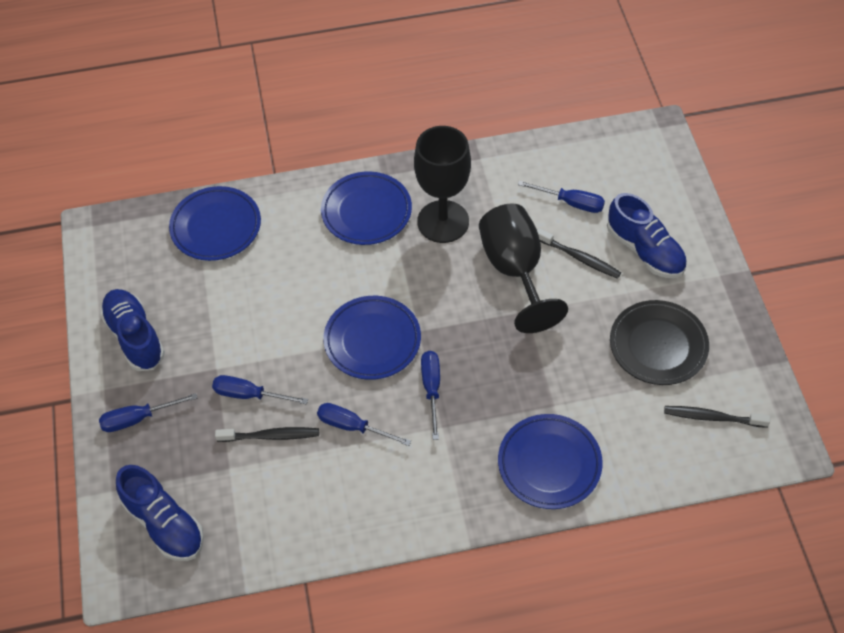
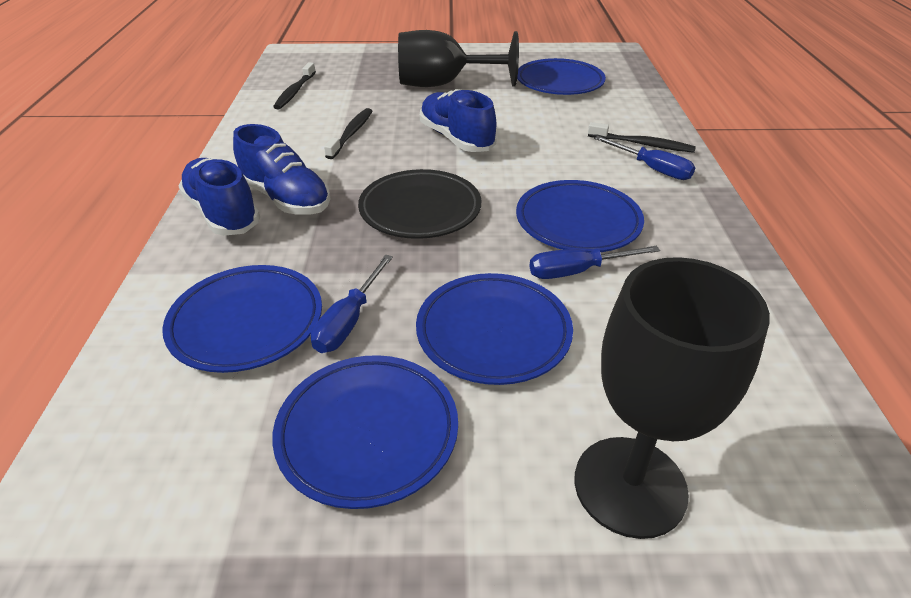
blue plate: [169,186,261,261] [321,172,412,245] [323,296,421,380] [498,414,603,509] = 4 -> [162,265,322,373] [272,355,458,509] [416,273,573,385] [516,180,644,252] [517,58,606,95] = 5
blue screwdriver: [99,393,198,432] [212,375,308,404] [317,403,411,446] [421,351,440,440] [518,180,605,213] = 5 -> [311,255,393,353] [529,246,660,279] [594,136,696,180] = 3

